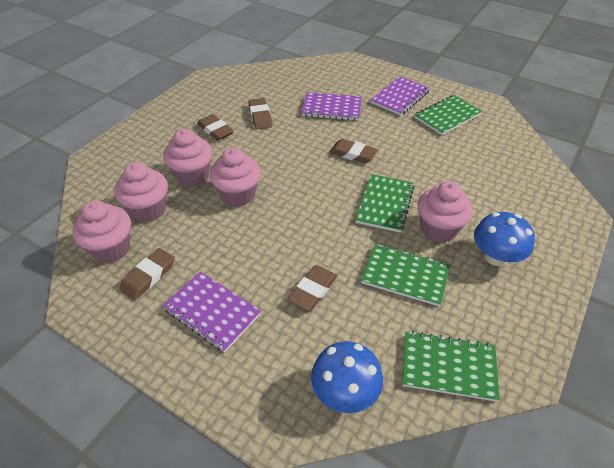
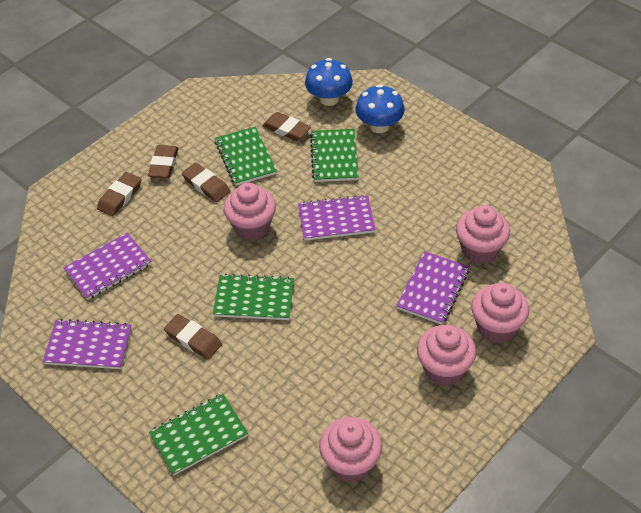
purple notebook: [163,271,261,352] [302,92,362,121] [370,76,430,116] = 3 -> [43,319,131,369] [63,233,151,300] [298,195,376,241] [396,251,470,325] = 4

